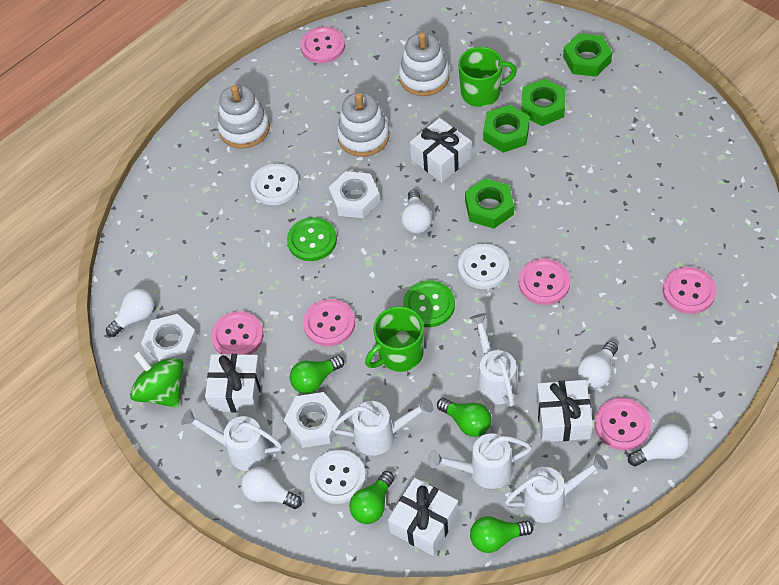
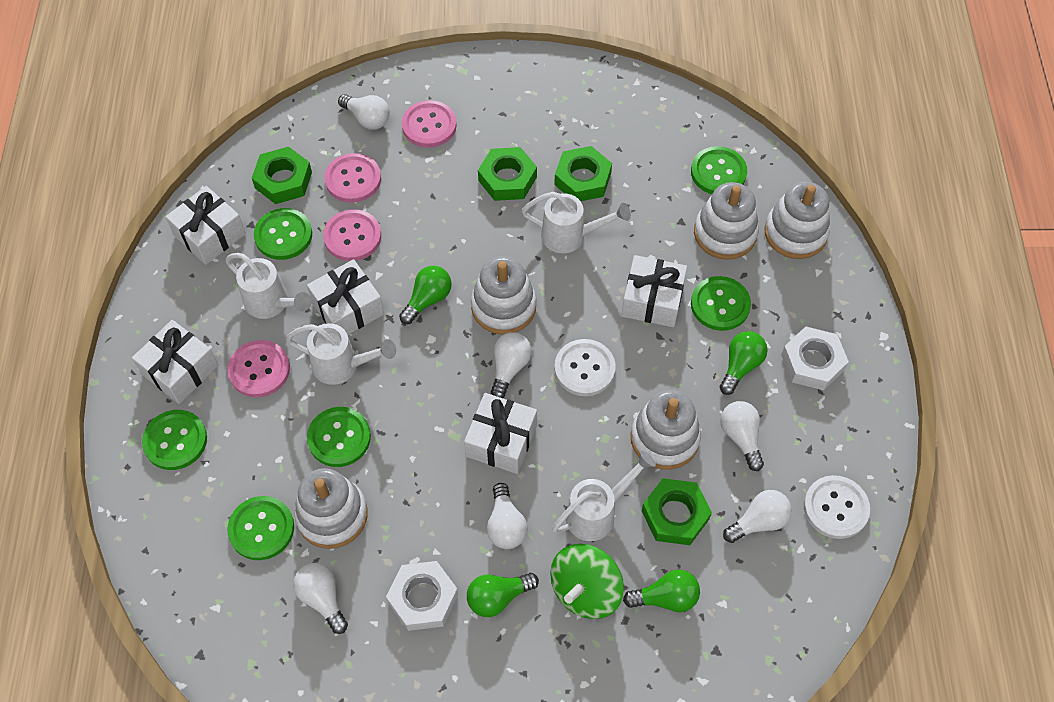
green button: [287,217,337,261] [403,280,455,327] = 2 -> [142,410,207,470] [227,496,294,560] [254,208,312,260] [307,407,371,467] [691,146,747,194] [691,276,751,331] = 6
green mug: [365,306,424,372] [458,47,517,107] = 2 -> none = 0
pink button: [211,311,263,355] [300,26,345,63] [303,299,355,346] [519,258,570,305] [595,398,651,450] [663,267,716,314] = 6 -> [227,340,290,397] [323,209,381,261] [325,153,381,203] [402,100,457,148] = 4
white button: [251,163,299,205] [310,450,366,504] [458,244,509,289] = 3 -> [554,339,616,396] [804,475,870,539] = 2
white gift: [205,354,262,412] [388,478,459,556] [410,118,471,183] [536,380,593,442] = 4 -> [132,320,218,404] [166,186,246,265] [307,259,384,335] [464,393,537,474] [621,255,687,327] = 5
white light bulb: [106,289,155,337] [241,467,302,509] [401,190,432,234] [577,341,618,388] [628,424,689,466] = 5 -> [293,563,348,634] [338,94,390,130] [487,483,528,549] [491,332,532,398] [720,401,764,471] [723,490,792,543] = 6
white nut: [141,314,198,363] [284,392,341,448] [329,171,380,218] = 3 -> [386,561,458,631] [781,326,849,390] = 2
white stacking toy: [217,85,270,149] [337,92,389,157] [399,32,450,96] = 3 -> [294,468,368,549] [471,256,536,334] [631,390,701,470] [694,182,759,260] [765,182,830,259] = 5
white watering can: [181,409,282,471] [331,396,434,456] [428,433,532,489] [470,313,518,407] [505,454,608,523] = 5 -> [225,253,311,319] [286,323,396,385] [522,192,631,253] [552,451,656,541] = 4

